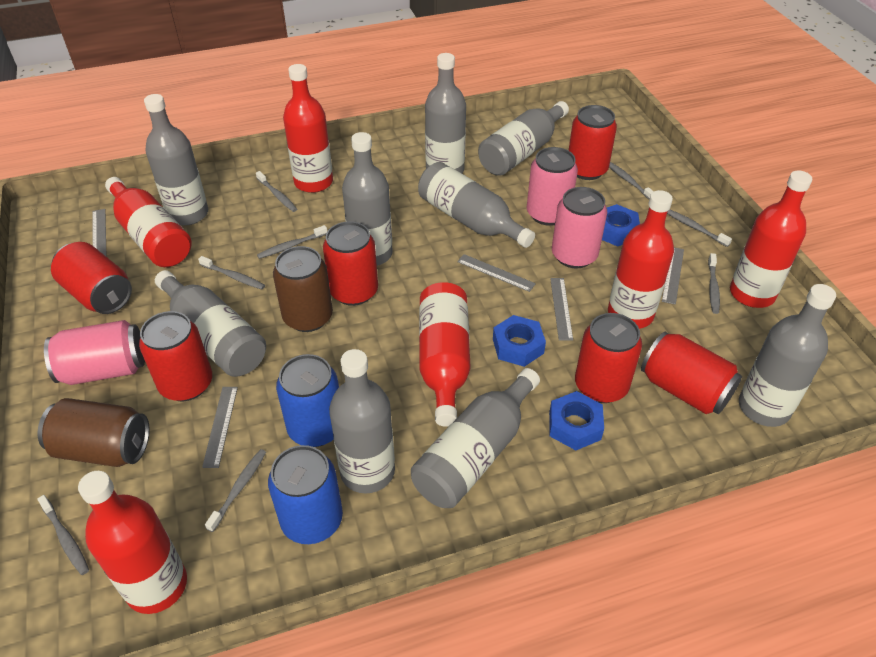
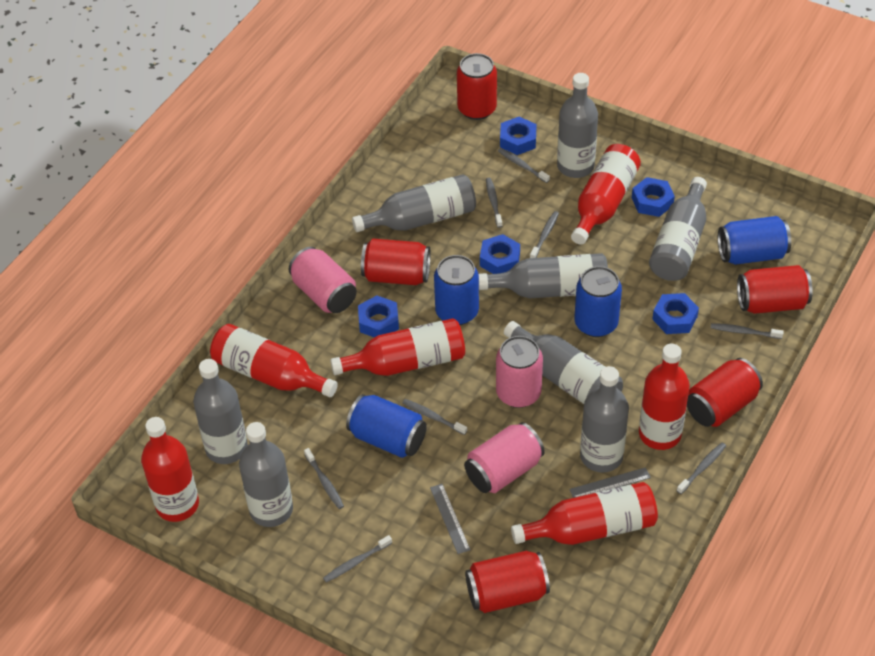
blue can: [268,445,343,544] [276,354,339,447] = 2 -> [346,394,427,458] [434,255,479,325] [574,266,622,337] [718,216,791,265] = 4
blue nut: [493,315,546,367] [549,391,604,450] [602,204,640,246] = 3 -> [358,295,399,337] [480,234,520,274] [500,117,537,155] [632,177,675,217] [652,293,699,334] = 5
brown can: [38,398,150,467] [273,246,333,332] = 2 -> none = 0
grey bottle: [144,94,208,226] [155,270,266,377] [329,349,395,493] [342,132,393,266] [411,368,540,508] [418,162,535,248] [425,53,466,173] [478,101,569,176] [739,284,836,427] = 9 -> [193,359,248,464] [239,422,293,527] [352,174,476,232] [479,253,608,298] [504,321,623,404] [557,73,598,178] [580,366,629,472] [649,177,707,281] = 8
grey ruler: [93,209,106,256] [202,387,238,468] [457,254,536,292] [550,278,573,341] [662,247,684,305] = 5 -> [430,484,470,554] [569,467,651,498] = 2
red can: [51,242,132,314] [139,311,212,401] [323,221,378,306] [568,105,617,180] [575,313,642,403] [641,332,742,414] = 6 -> [361,238,431,285] [457,53,497,120] [465,551,550,613] [687,358,763,427] [737,265,813,314] = 5

